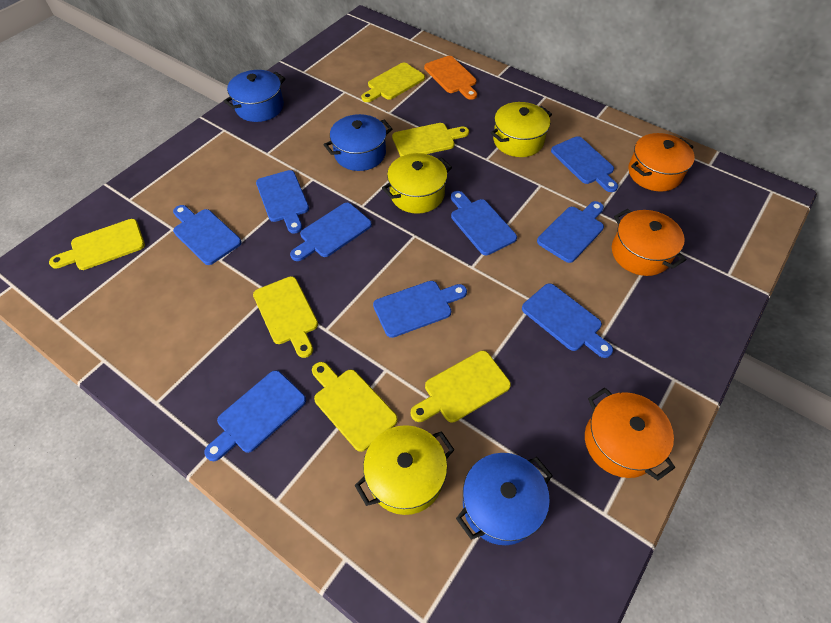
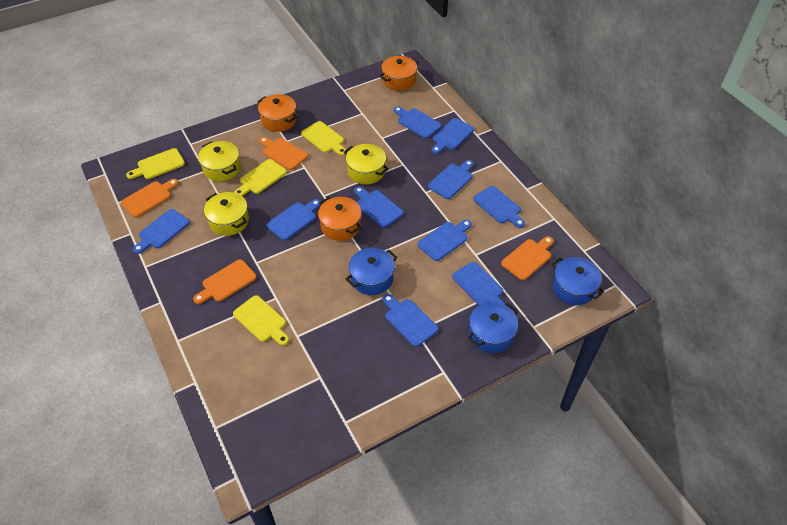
blue cutting board: [173,205,242,265] [204,370,306,461] [256,170,309,234] [290,203,372,261] [373,281,467,338] [451,191,517,255] [522,283,613,358] [537,201,604,263] [551,136,618,192] = 9 -> [133,209,190,254] [267,199,321,241] [354,186,404,227] [383,294,439,347] [393,106,442,138] [418,220,472,261] [428,160,474,199] [431,118,474,154] [452,262,505,305] [473,186,525,228] = 10
orange cutting board: [424,56,477,100] = 1 -> [121,179,179,217] [193,259,257,304] [259,137,308,170] [501,236,554,280] = 4
yellow cutting board: [49,219,145,270] [253,276,318,358] [312,362,398,452] [361,63,425,102] [392,123,469,157] [411,351,511,422] = 6 -> [126,148,185,179] [233,295,289,346] [234,159,287,196] [301,121,347,156] = 4

